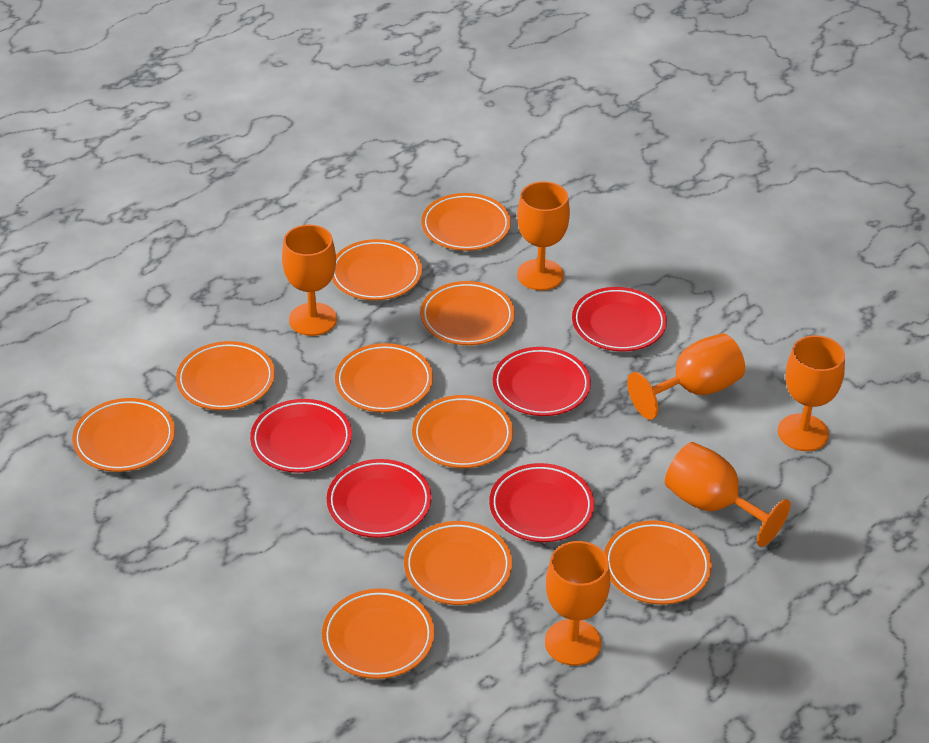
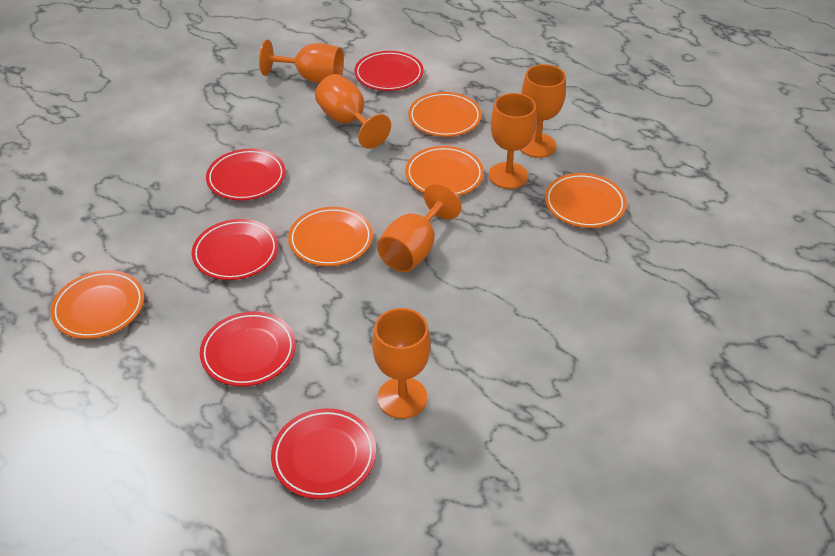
orange plate: [72,398,175,472] [176,341,275,410] [322,588,434,679] [332,239,422,300] [335,343,433,413] [404,521,512,605] [412,395,513,468] [420,281,515,345] [421,193,511,251] [604,521,712,605] = 10 -> [50,270,144,339] [288,207,373,266] [405,146,484,196] [408,92,482,137] [545,173,627,228] = 5

